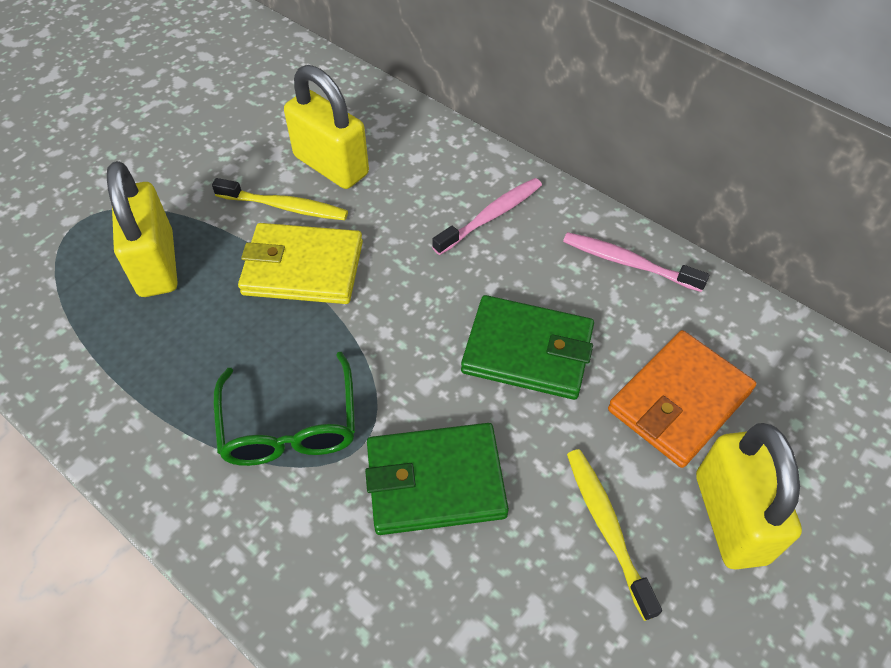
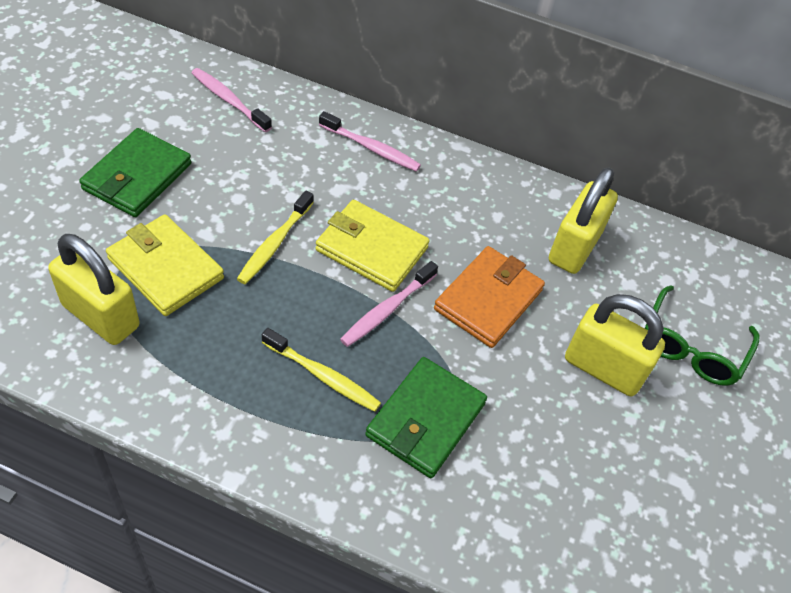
pink toothbrush: [432,178,542,255] [563,232,709,292] = 2 -> [192,68,272,132] [319,111,421,172] [340,261,438,347] = 3
yellow wallet: [238,223,363,304] = 1 -> [106,214,224,316] [316,200,429,292] = 2

